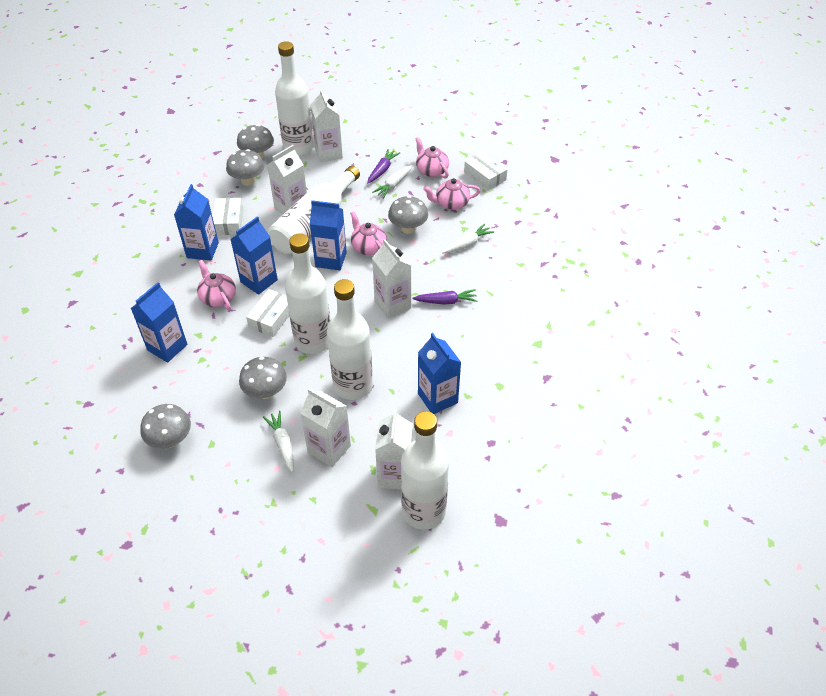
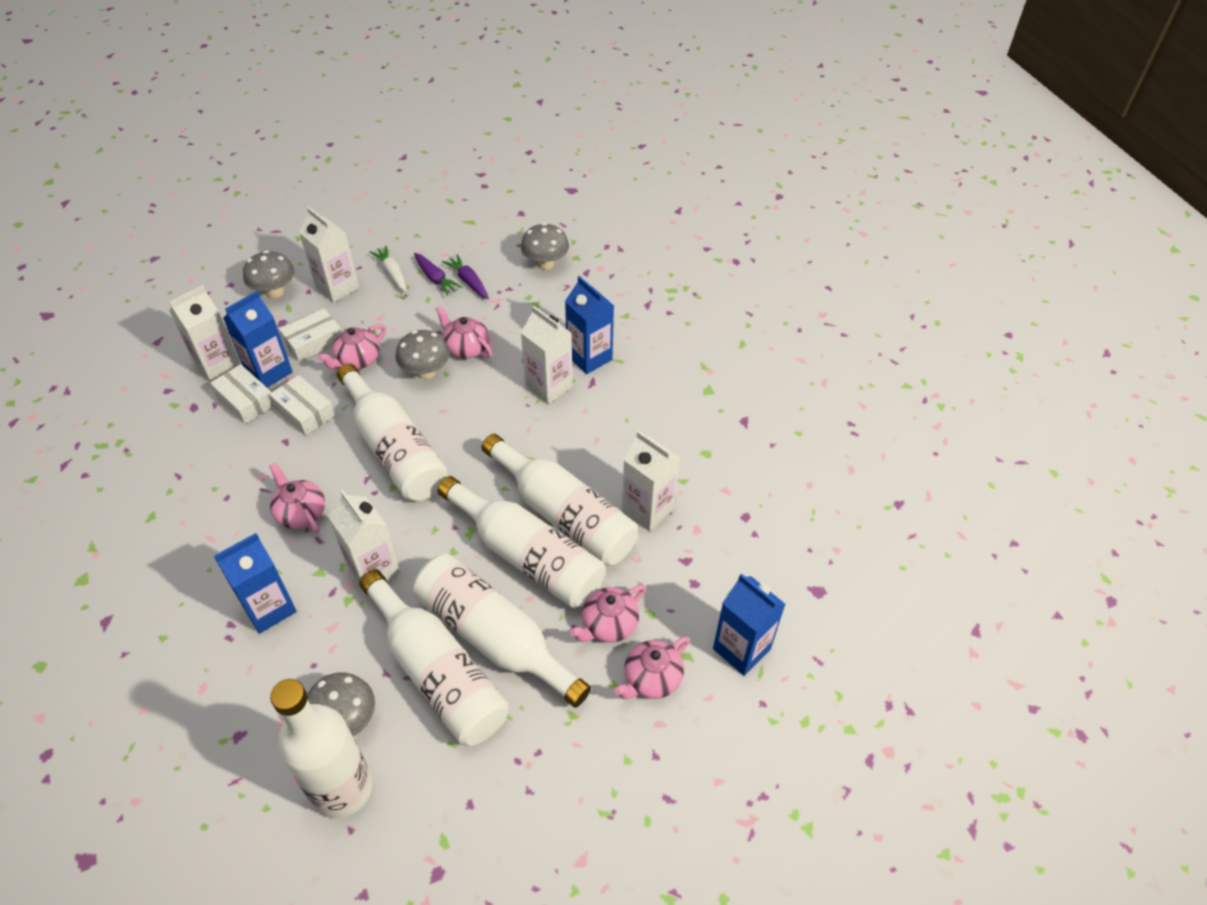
blue carton: [131,282,187,363] [174,184,219,260] [230,216,278,295] [310,200,347,270] [418,333,461,414] = 5 -> [214,533,297,633] [223,291,293,388] [565,276,614,374] [713,573,785,676] = 4
grey mushroom: [141,404,191,449] [226,149,265,186] [237,124,274,159] [239,357,287,399] [388,196,428,234] = 5 -> [243,250,294,298] [307,672,375,737] [395,330,450,379] [521,223,569,270] = 4
pink teapot: [197,260,236,310] [350,211,387,255] [416,137,449,178] [423,178,480,210] = 4 -> [269,462,325,533] [318,324,386,369] [436,306,493,358] [570,584,646,643] [614,636,690,699] = 5
white bottle: [268,166,360,254] [275,41,314,156] [285,233,331,354] [327,279,373,400] [401,411,449,530] = 5 -> [270,679,373,818] [337,364,448,501] [359,570,509,745] [413,554,591,708] [437,476,605,608] [482,434,638,566] = 6
white carrot: [263,411,294,472] [372,165,412,198] [442,223,494,254] = 3 -> [369,246,406,292] = 1

